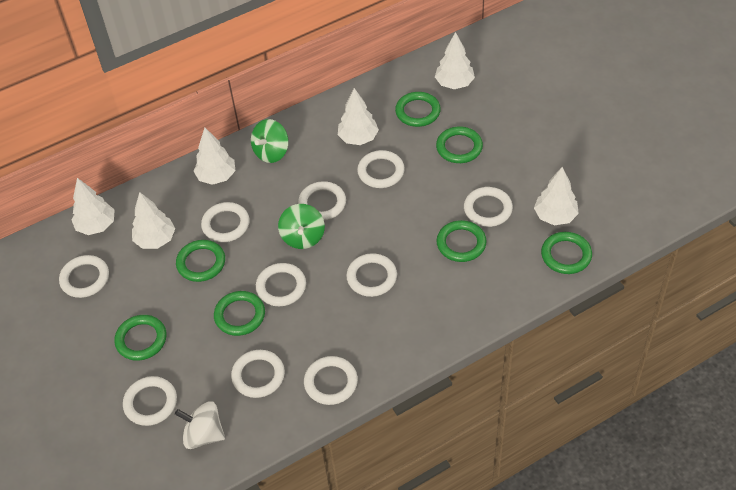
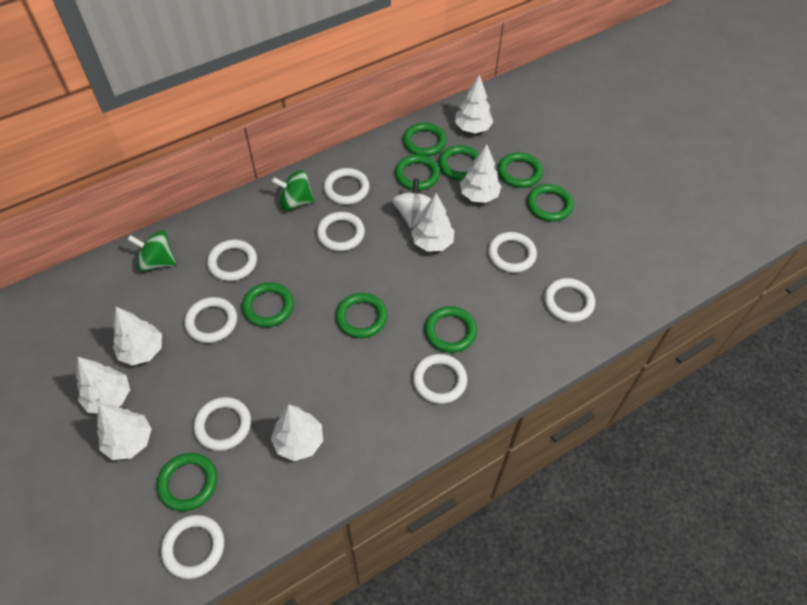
green ring: [115,315,167,361] [176,240,225,282] [214,291,265,336] [395,92,441,127] [436,127,483,163] [436,220,487,262] [541,232,592,274] = 7 -> [157,453,217,511] [242,282,294,327] [336,293,388,338] [395,155,440,190] [403,123,447,156] [425,306,477,353] [439,145,479,180] [498,152,543,188] [527,184,574,222] = 9
white ring: [59,255,109,298] [123,376,177,426] [201,202,250,242] [231,350,285,398] [256,263,306,306] [298,181,346,220] [304,356,358,405] [346,253,397,297] [357,150,405,188] [464,187,513,227] = 10 -> [161,515,224,579] [184,297,237,343] [194,397,251,451] [207,239,257,281] [317,212,365,251] [323,168,369,205] [413,354,467,404] [488,232,537,273] [544,278,595,322] = 9
white tree: [72,178,115,235] [132,192,175,249] [194,127,236,185] [338,88,379,145] [435,32,475,89] [534,167,579,225] = 6 -> [76,357,130,414] [97,404,152,460] [113,307,162,366] [271,404,323,461] [411,193,455,252] [455,75,494,133] [460,144,501,203] = 7

